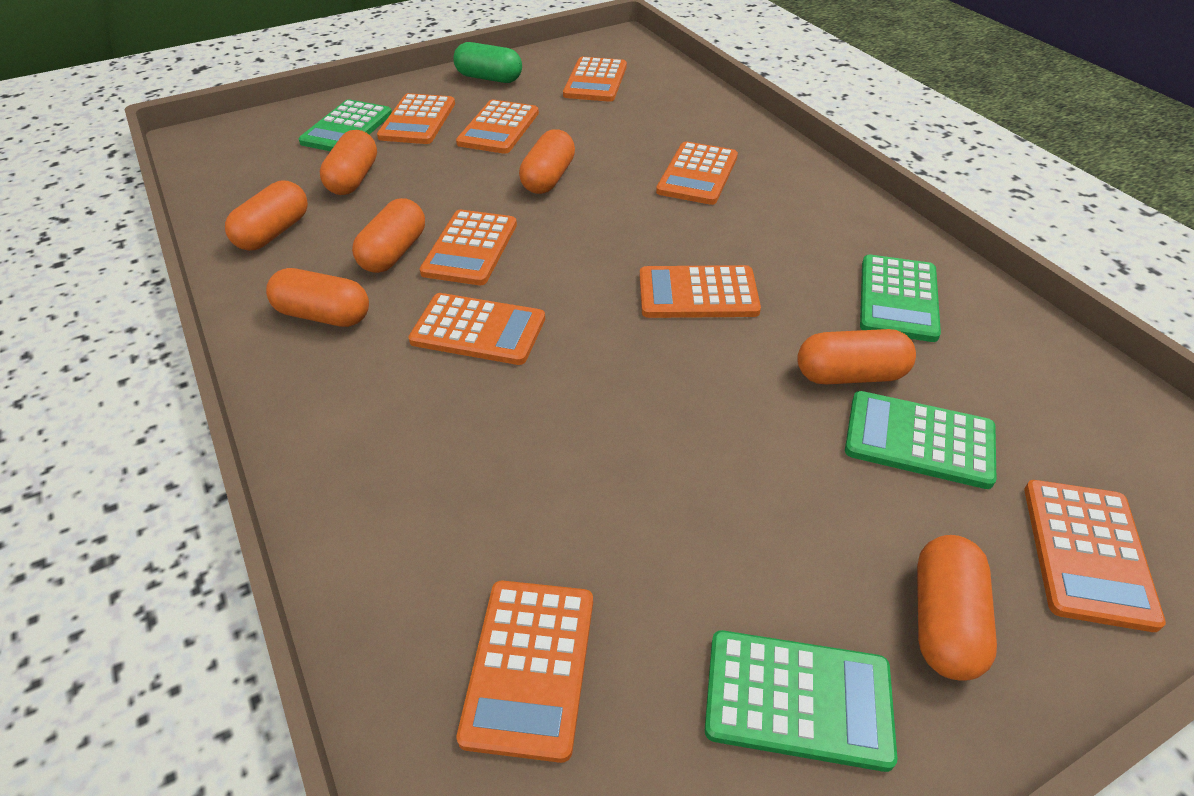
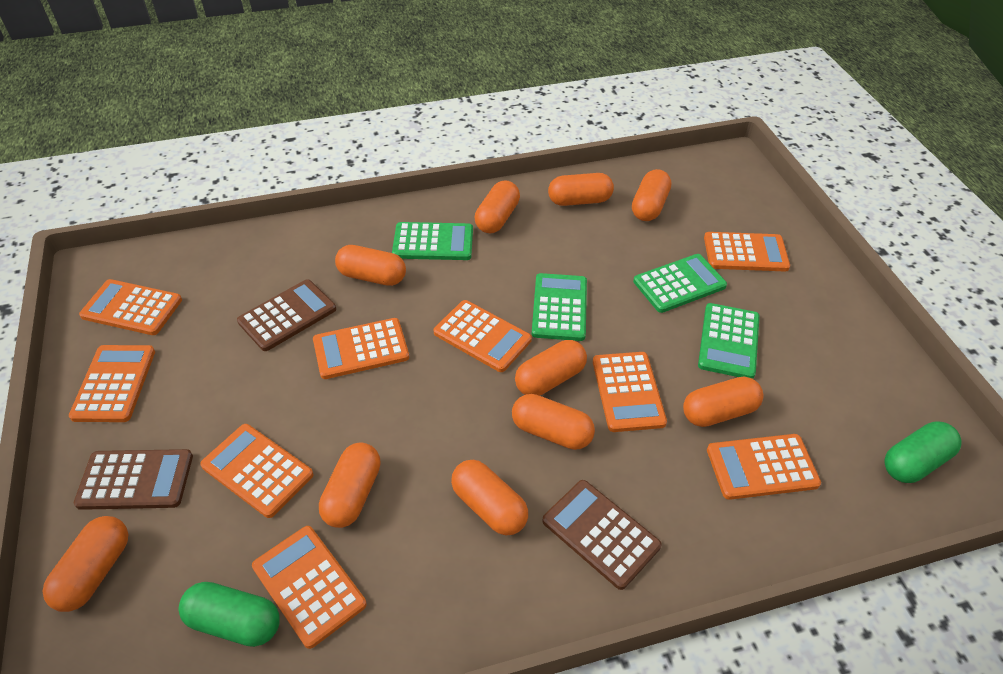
brown calculator: none = 0 -> [74,449,193,510] [237,279,336,351] [542,480,662,590] = 3
green capsule: [453,42,522,83] = 1 -> [179,582,280,647] [884,421,962,483] = 2
orange capsule: [225,181,308,251] [266,268,369,327] [320,130,377,195] [352,198,425,273] [519,129,575,194] [797,329,916,384] [917,535,997,681] = 7 -> [43,516,128,612] [319,442,381,528] [335,245,406,286] [451,460,528,535] [475,180,520,233] [512,394,595,450] [515,340,587,396] [548,173,614,206] [632,169,671,221] [683,377,763,427] = 10

